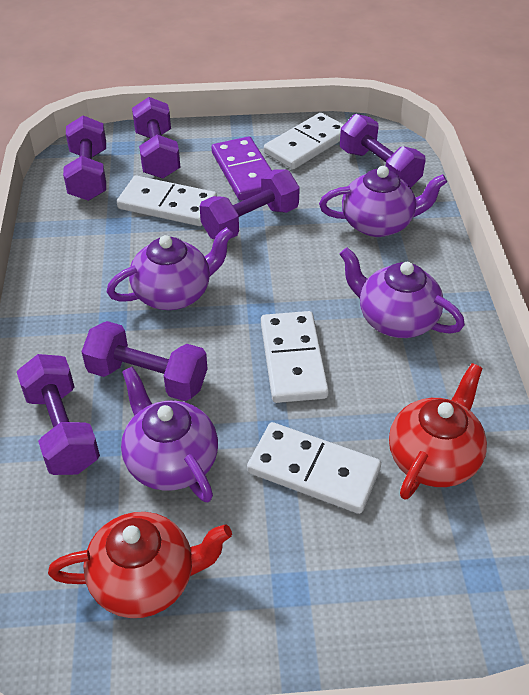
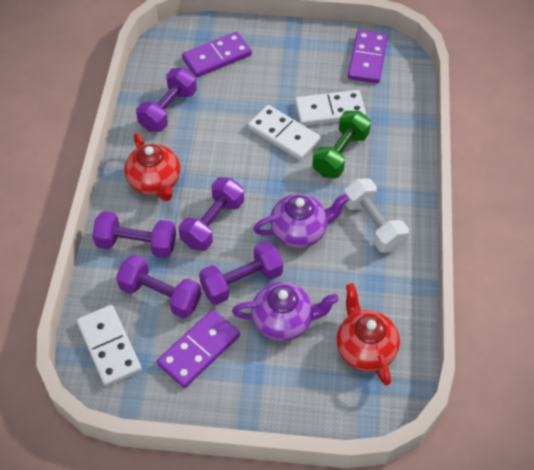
green dumbbell: none = 0 -> [312,111,371,178] = 1
purple domino: [212,137,272,201] = 1 -> [157,310,240,388] [182,32,252,77] [348,30,388,83] = 3
purple dumbbell: [17,354,100,475] [63,116,106,201] [81,321,207,401] [132,97,180,179] [200,169,300,239] [340,114,426,188] = 6 -> [92,211,176,258] [116,255,201,319] [136,68,197,132] [179,177,244,251] [199,241,283,305] = 5
purple teapot: [107,227,233,310] [121,366,218,502] [319,166,447,237] [340,247,465,338] = 4 -> [232,282,339,341] [253,194,349,248] = 2
white domino: [117,176,217,226] [247,422,381,514] [261,311,329,403] [264,113,344,169] = 4 -> [77,305,142,387] [248,105,321,160] [295,90,366,126] = 3
white dumbbell: none = 0 -> [344,178,409,253] = 1

